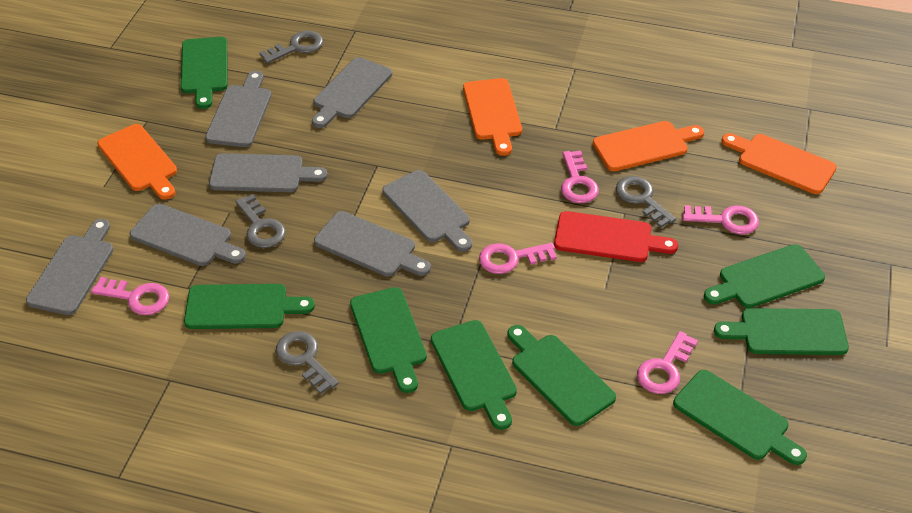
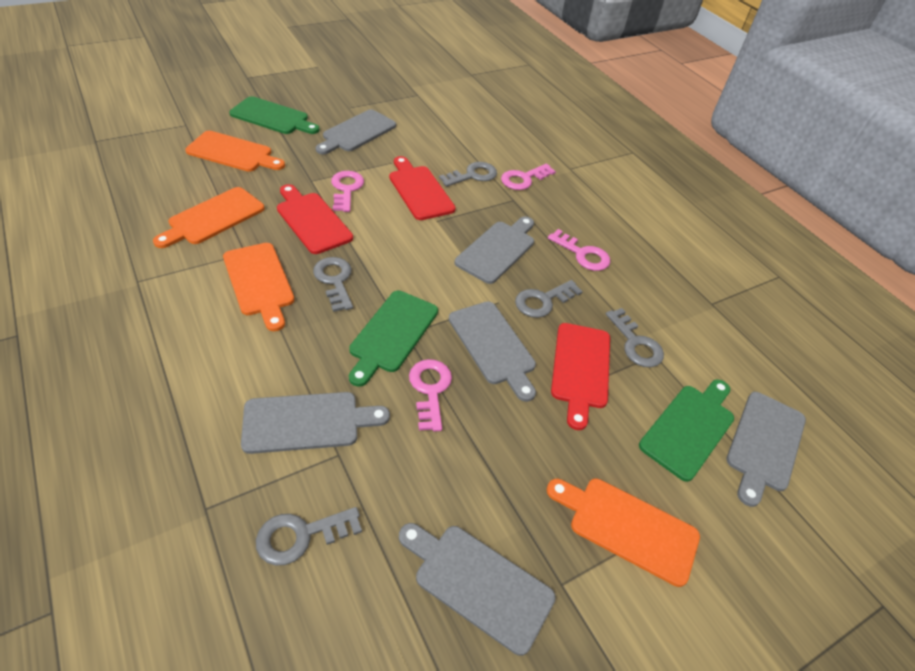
green cutting board: [181,37,227,109] [184,284,315,329] [350,287,427,393] [431,320,517,430] [507,325,616,426] [673,370,807,465] [704,244,825,308] [714,308,849,355] = 8 -> [229,96,320,134] [349,291,438,387] [639,379,734,482] = 3
grey cutting board: [26,219,113,315] [130,204,246,266] [205,71,271,147] [209,153,328,192] [312,57,392,128] [314,211,431,277] [382,170,472,252] = 7 -> [241,392,390,454] [316,109,396,154] [399,523,556,656] [449,301,536,402] [455,216,534,284] [726,392,806,507] = 6
grey key: [235,194,286,248] [259,31,323,64] [276,331,339,394] [616,176,676,228] = 4 -> [256,507,362,566] [313,257,353,312] [439,162,497,187] [515,280,583,318] [606,308,664,367] = 5
pink key: [91,277,169,315] [479,243,557,274] [561,151,599,203] [637,331,698,394] [683,205,759,234] = 5 -> [331,171,364,212] [409,359,452,432] [501,164,556,190] [548,229,610,271] = 4
red cutting board: [554,211,678,262] = 1 -> [277,184,353,254] [389,156,456,220] [551,323,610,430] = 3

